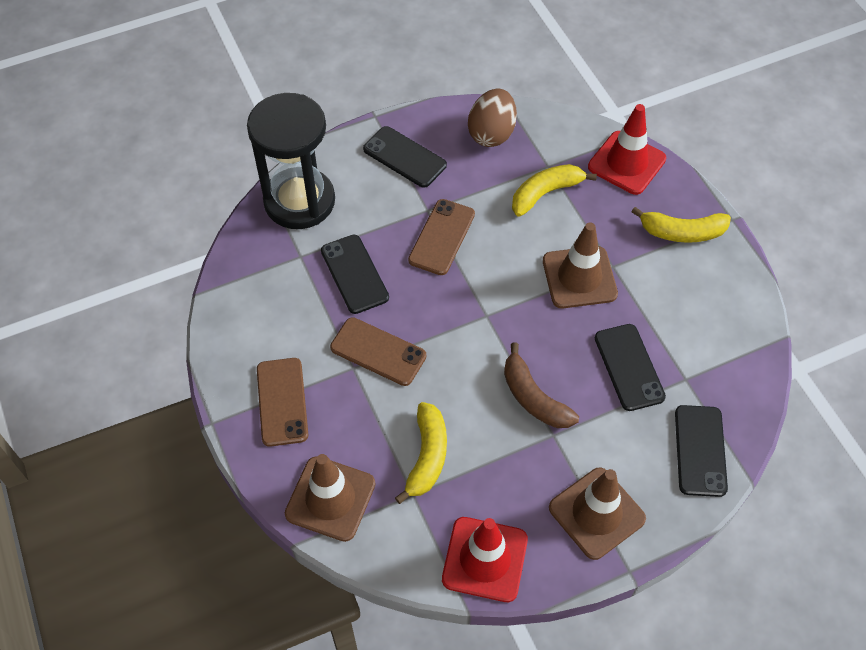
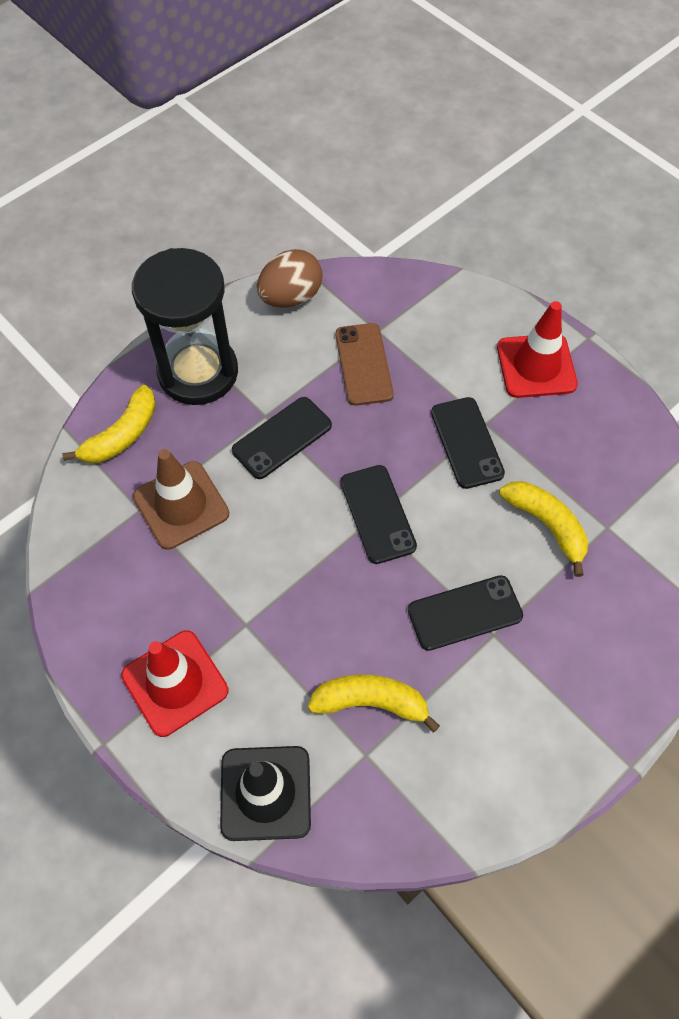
black traffic cone: none = 0 -> [220,746,311,841] = 1
brown banana: [504,342,579,428] = 1 -> none = 0
brown phone: [257,358,308,447] [330,317,426,386] [408,199,475,275] = 3 -> [336,323,394,406] = 1
brown traffic cone: [285,454,376,542] [543,222,618,308] [549,468,646,560] = 3 -> [133,449,229,550] = 1

